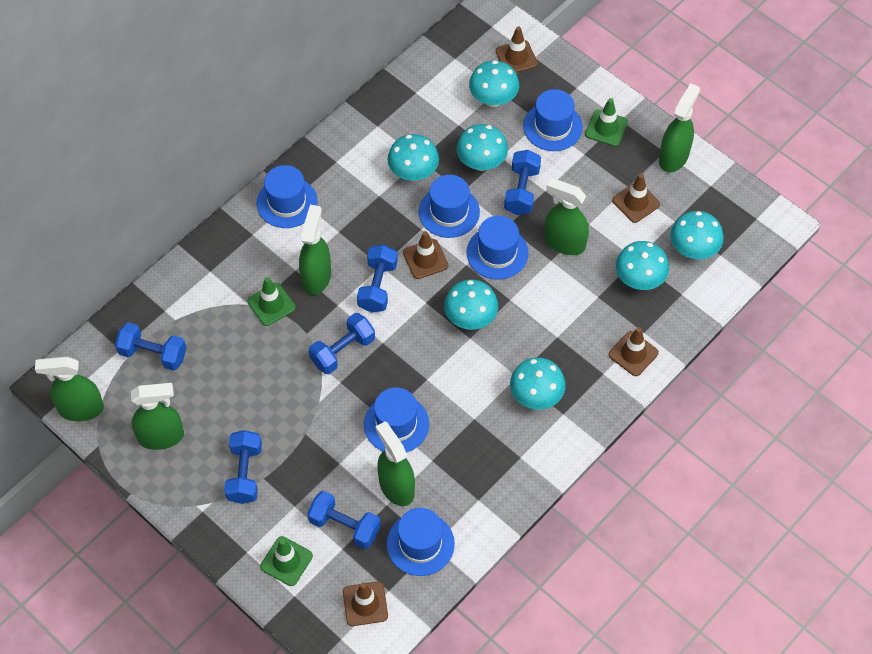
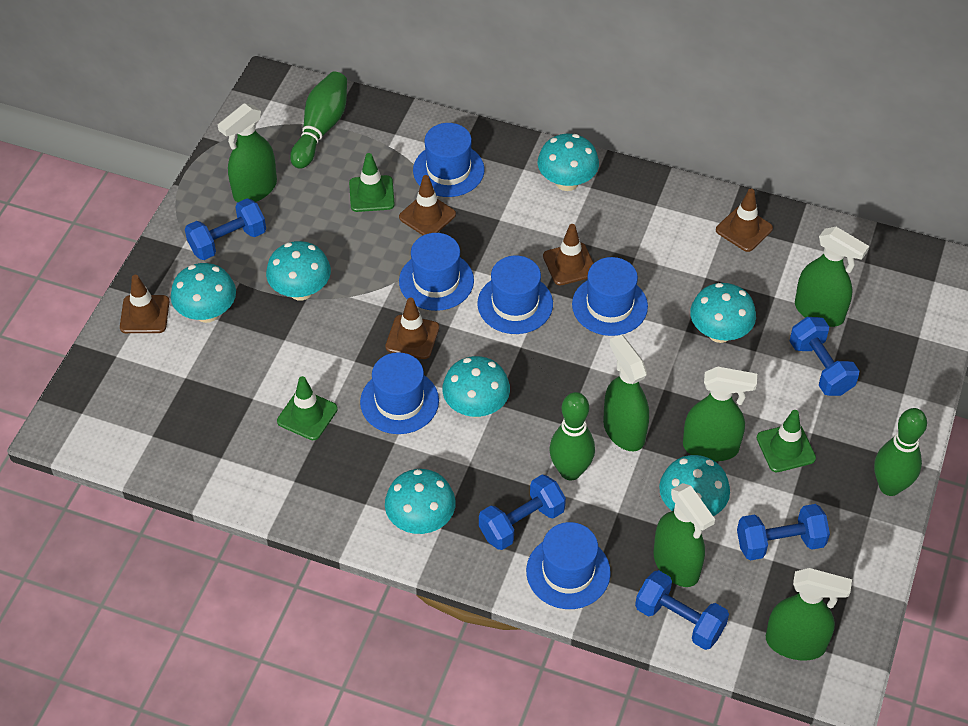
blue dumbbell: [115,322,186,371] [224,430,262,504] [307,491,381,549] [309,313,375,374] [357,245,398,313] [504,150,541,215] = 6 -> [185,198,266,260] [479,475,566,550] [635,570,729,650] [737,504,830,560] [789,317,859,396] = 5
green bowling pin: none = 0 -> [290,71,347,169] [549,392,595,480] [874,408,927,496] = 3

